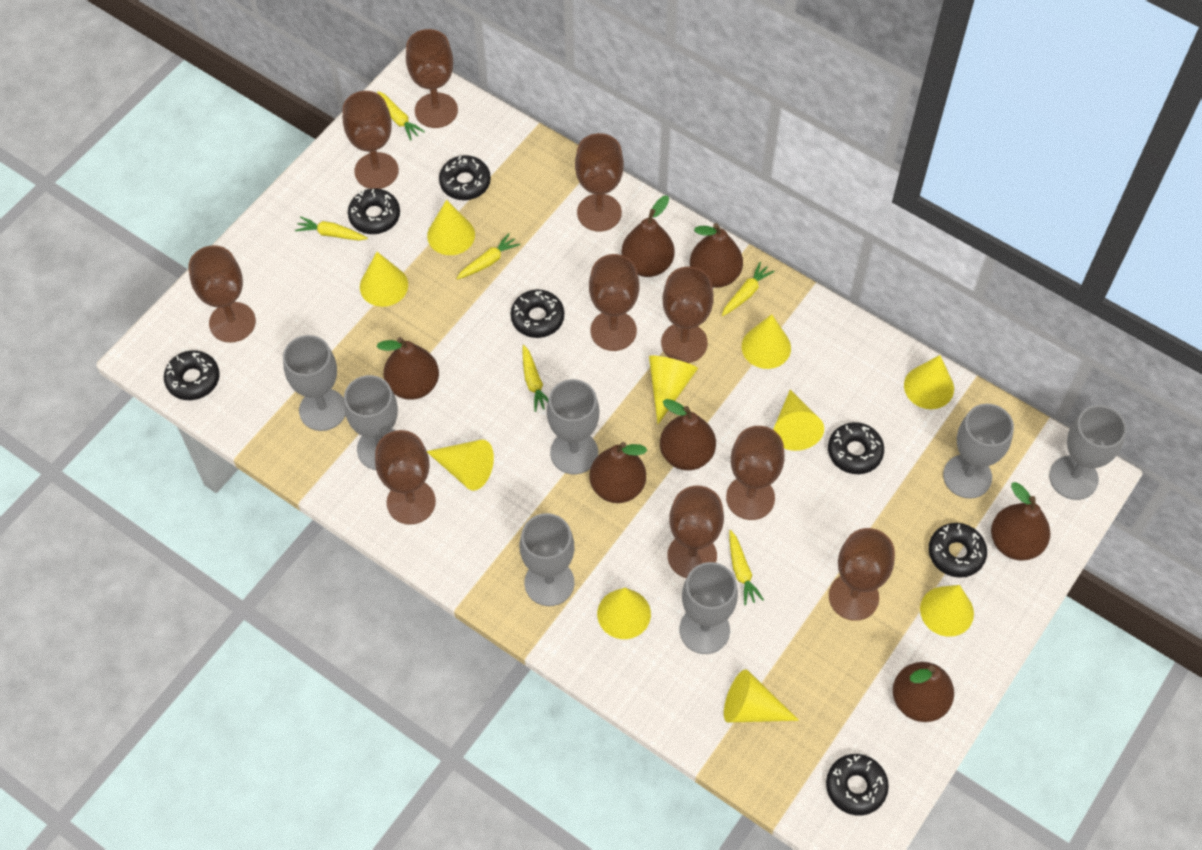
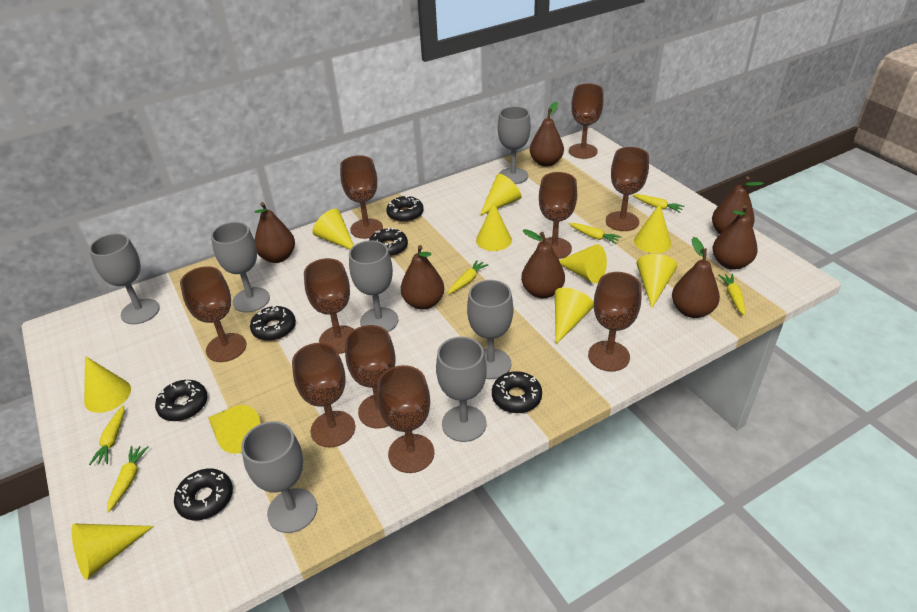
black donut: [164,350,220,400] [348,189,400,234] [439,155,491,200] [511,289,564,338] [826,754,889,816] [828,422,884,474] [929,523,987,578] = 7 -> [155,380,208,421] [174,468,233,520] [250,305,296,341] [369,227,408,257] [386,196,424,222] [492,371,542,413] = 6

